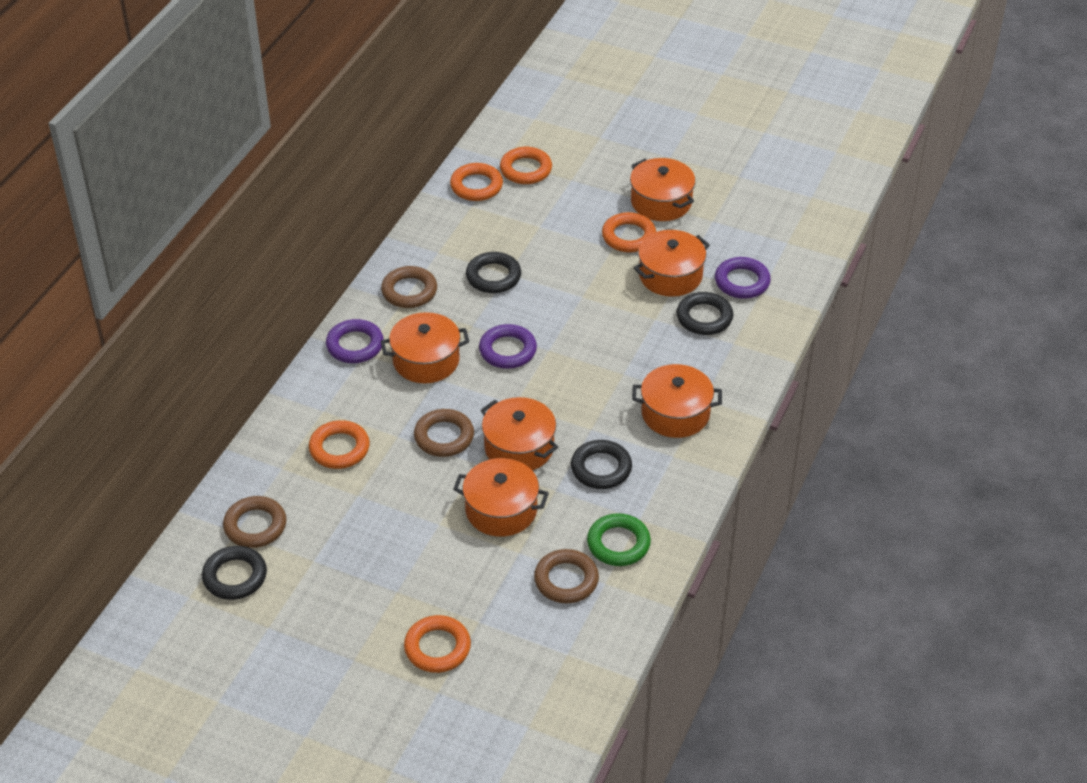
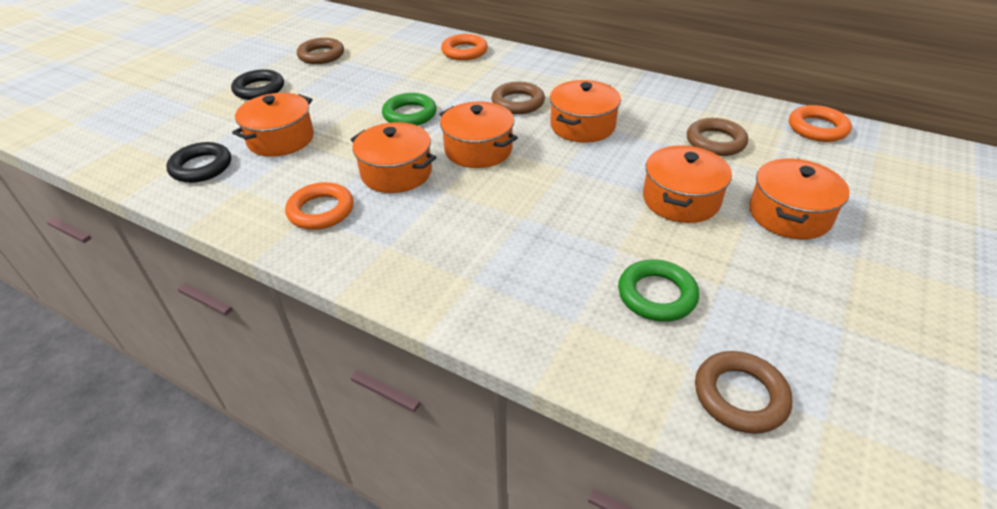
black ring: [202,546,267,600] [466,252,521,293] [571,440,632,489] [676,292,733,335] = 4 -> [166,142,231,183] [231,69,284,100] = 2
green ring: [587,513,651,566] = 1 -> [382,93,437,126] [618,260,699,322] = 2
orange ring: [309,420,370,469] [404,615,471,673] [450,163,503,201] [500,147,552,184] [602,212,656,252] = 5 -> [285,182,354,230] [441,34,488,60] [789,105,852,142] = 3
purple ring: [326,319,384,363] [479,324,537,369] [715,257,771,299] = 3 -> none = 0

